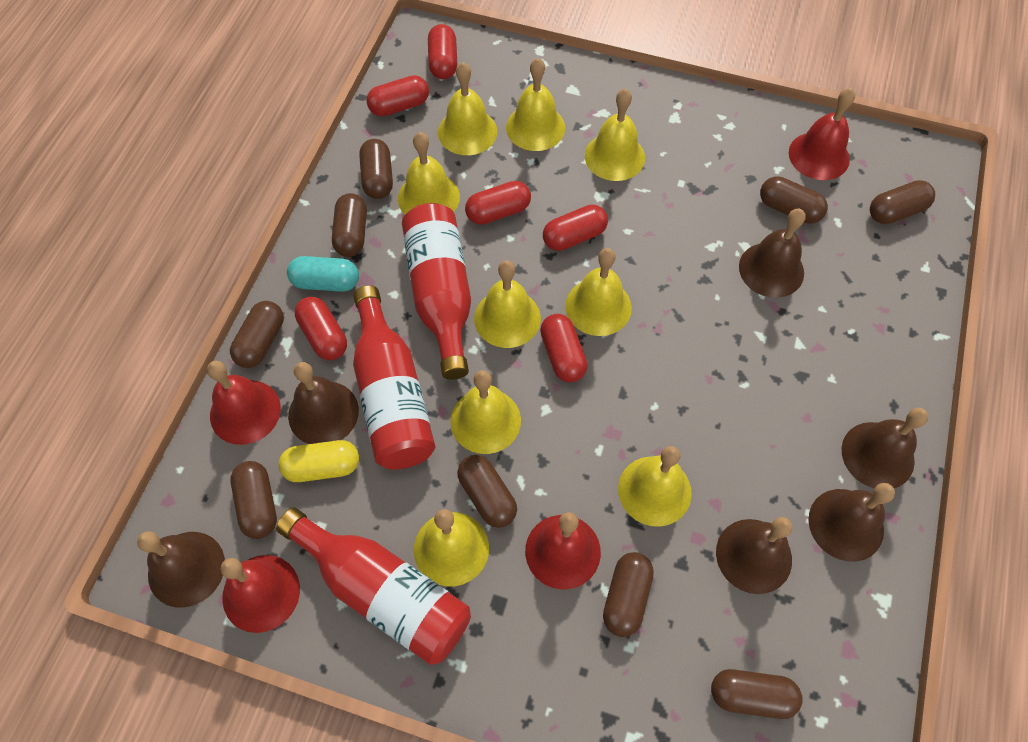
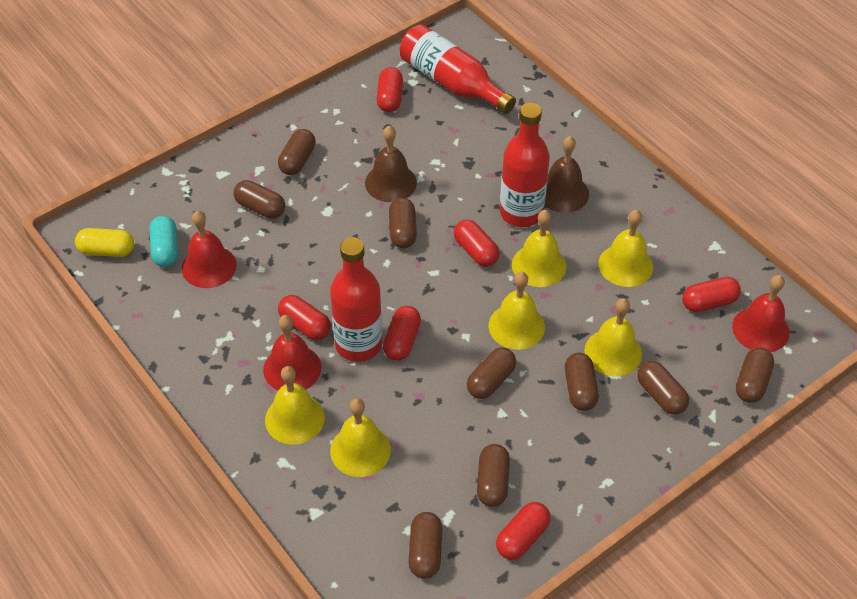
brown bell: [137,531,225,608] [288,362,359,444] [716,517,792,594] [739,209,806,298] [808,483,895,562] [842,408,928,488] = 6 -> [365,126,417,202] [544,136,589,213] = 2
red bell: [207,361,281,445] [221,555,300,633] [525,512,601,589] [789,88,855,180] = 4 -> [182,211,237,288] [263,315,321,390] [732,275,790,352] = 3
yellow bell: [398,132,460,215] [414,509,489,587] [438,62,497,155] [450,370,521,454] [474,260,541,348] [506,58,565,151] [565,248,632,336] [585,89,645,181] [618,446,692,527] = 9 -> [265,366,325,445] [330,398,391,477] [488,272,545,350] [512,210,566,287] [584,298,642,376] [599,210,653,287] = 6

